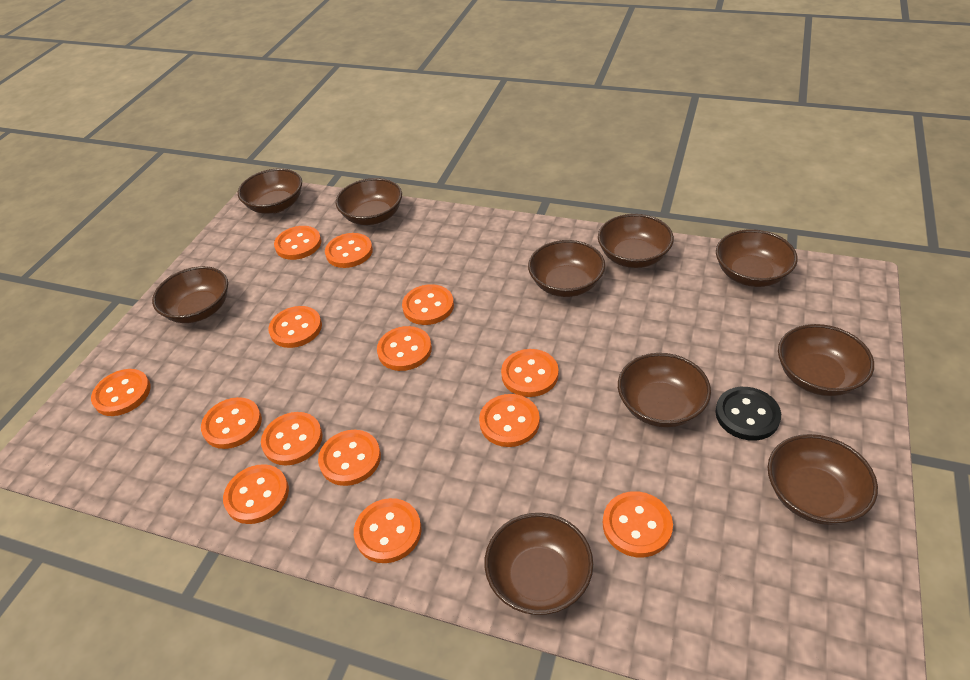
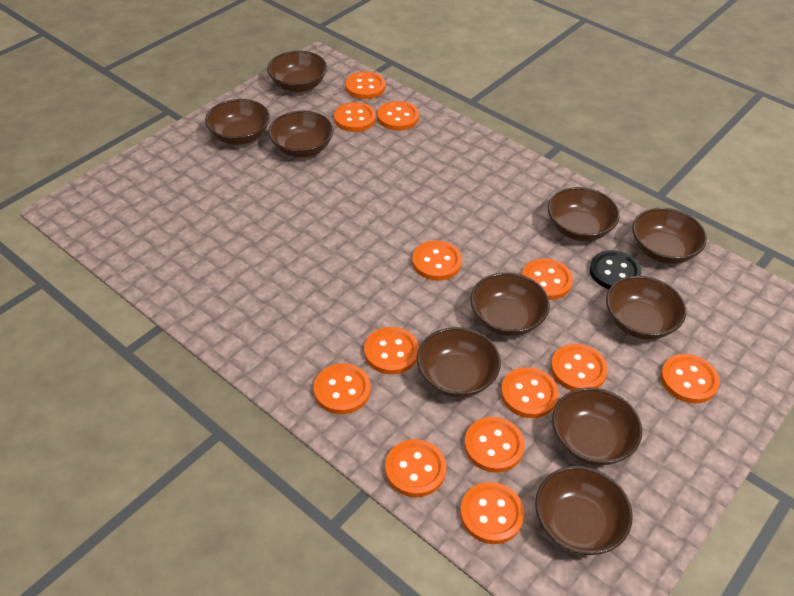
orange button: [91,369,151,416] [201,397,262,449] [223,464,289,524] [261,412,323,465] [268,306,322,348] [274,226,321,260] [318,430,381,486] [325,233,373,268] [354,498,422,563] [377,326,432,371] [402,284,454,325] [479,394,540,447] [501,349,559,397] [603,491,673,557] = 14 -> [314,363,371,414] [334,102,376,132] [345,71,385,99] [364,327,419,374] [377,101,419,130] [385,439,446,497] [412,240,462,281] [460,482,524,544] [464,417,525,473] [501,367,559,418] [522,258,573,300] [551,344,608,391] [661,354,720,404] = 13

